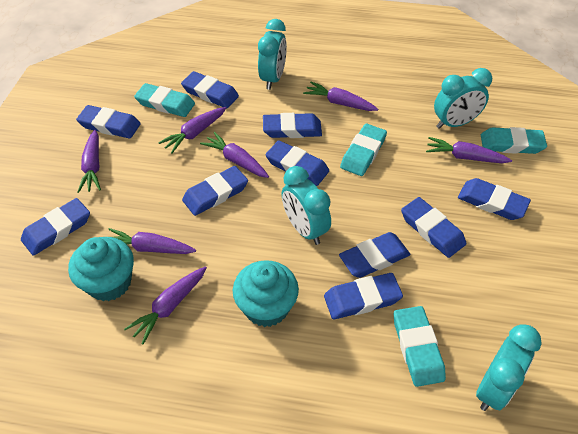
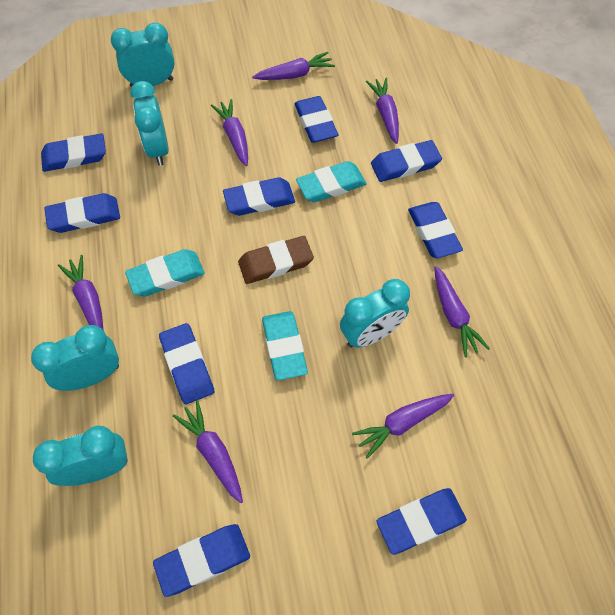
blue eraser: [21,198,90,256] [76,105,141,139] [181,71,239,108] [182,166,248,216] [263,113,322,138] [265,140,329,186] [324,273,403,319] [339,232,410,278] [401,197,466,258] [458,178,531,220] = 10 -> [41,133,106,172] [44,193,120,233] [153,524,250,597] [159,323,214,405] [223,177,295,216] [294,96,338,143] [371,140,442,182] [377,488,467,555] [408,202,463,258] = 9
brown eraser: none = 0 -> [238,236,314,284] = 1
turquoise clock: [258,19,287,90] [282,166,331,245] [434,68,492,129] [476,324,542,411] = 4 -> [31,325,119,391] [33,426,128,486] [111,22,174,87] [130,81,169,165] [340,279,410,348] = 5
turquoise cupcake: [68,237,134,301] [233,260,299,327] = 2 -> none = 0
turquoise eraser: [134,83,195,117] [340,124,387,176] [394,306,446,387] [481,127,547,154] = 4 -> [125,249,205,296] [262,311,308,380] [296,161,367,202] = 3

